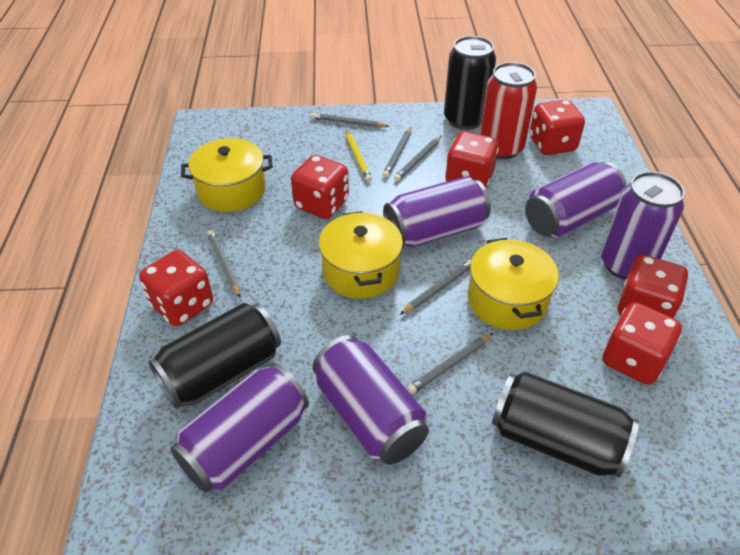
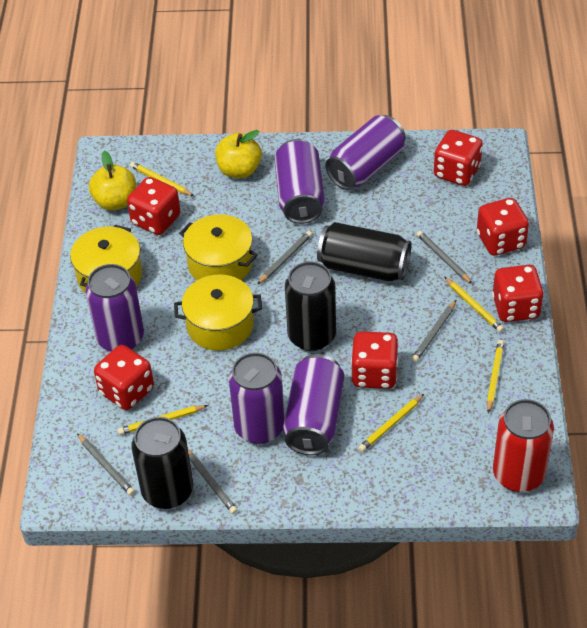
grey pencil: [207,230,240,298] [311,113,389,128] [383,127,411,178] [394,136,441,181] [400,260,471,315] [407,333,493,394] = 6 -> [77,434,135,495] [188,449,237,514] [257,231,312,285] [412,300,456,362] [417,231,472,284] = 5
yellow apple: none = 0 -> [89,151,136,210] [215,130,262,178] = 2
yellow pencil: [346,130,372,182] = 1 -> [118,405,208,435] [130,162,194,196] [358,394,424,452] [444,277,504,332] [487,340,504,413] = 5

